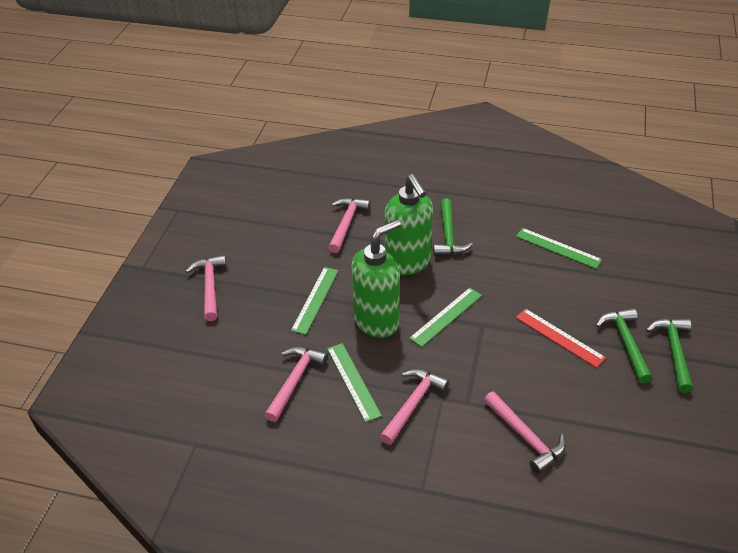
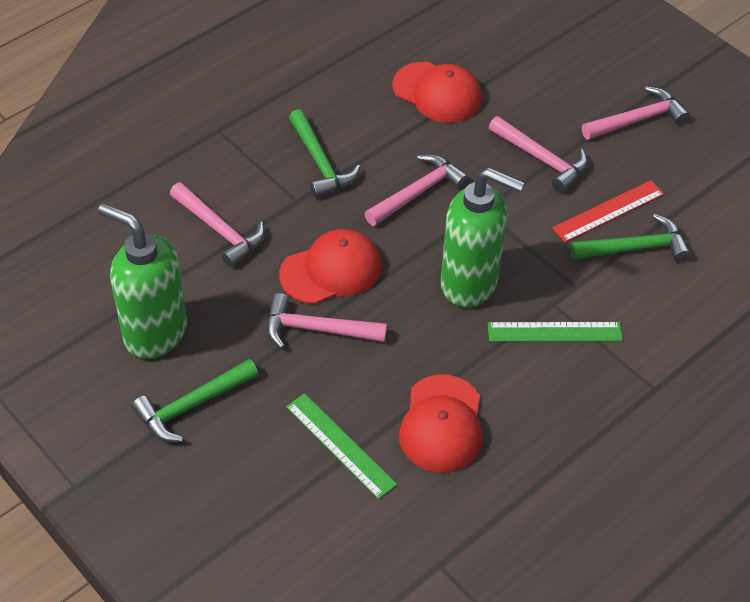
green ruler: [291,267,339,335] [327,343,382,423] [409,288,482,347] [516,228,602,269] = 4 -> [286,393,397,499] [488,322,623,342] = 2
red cap: none = 0 -> [279,229,382,304] [392,62,482,123] [399,375,482,473] = 3

